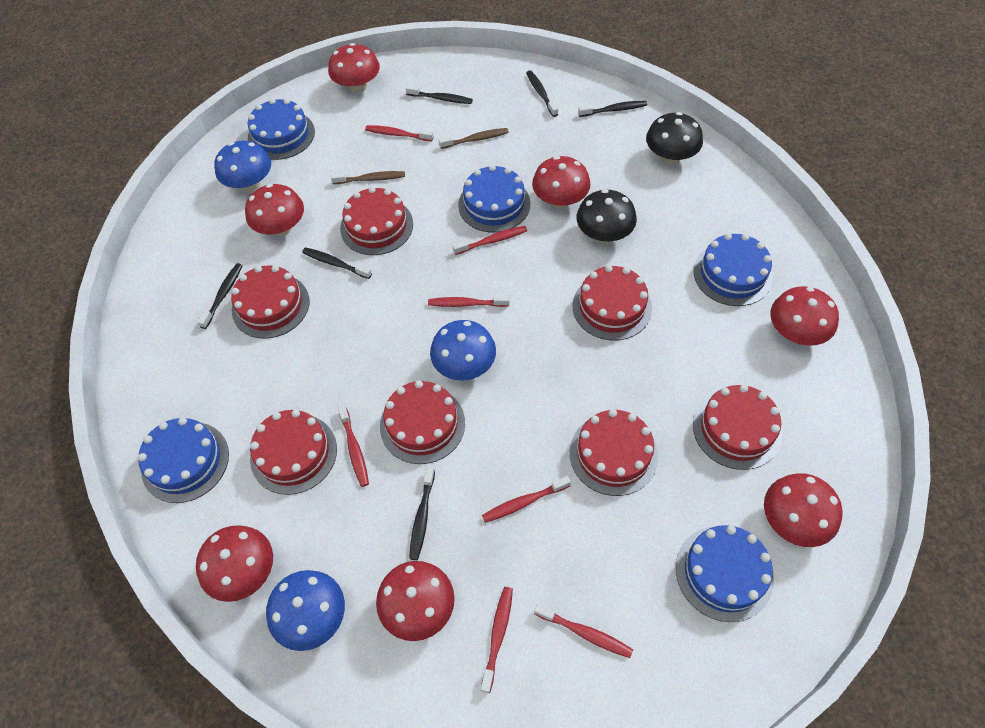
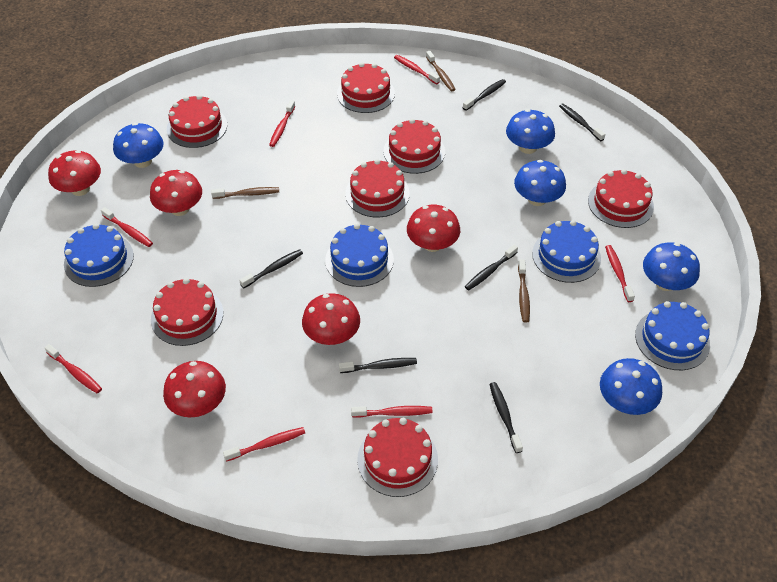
black mushroom: [577,189,637,243] [646,112,703,164] = 2 -> none = 0
blue cake: [138,417,229,503] [248,98,315,160] [458,165,530,233] [676,525,774,622] [694,233,773,306] = 5 -> [64,224,134,287] [325,224,394,287] [532,220,601,283] [635,301,710,370] = 4
blue mushroom: [214,141,271,192] [266,570,345,651] [430,320,496,380] = 3 -> [113,123,164,168] [506,109,555,154] [514,160,566,206] [600,358,662,415] [643,242,700,291] = 5
brown toothbrush: [331,171,405,184] [438,128,509,149] = 2 -> [211,187,279,199] [426,51,456,91] [518,259,530,323] = 3
red mushroom: [196,525,273,602] [245,184,304,236] [328,43,380,93] [376,561,455,641] [532,156,590,208] [764,473,843,547] [771,286,839,346] = 7 -> [48,150,101,196] [150,170,202,216] [163,361,226,417] [302,293,360,345] [407,205,460,252] = 5

